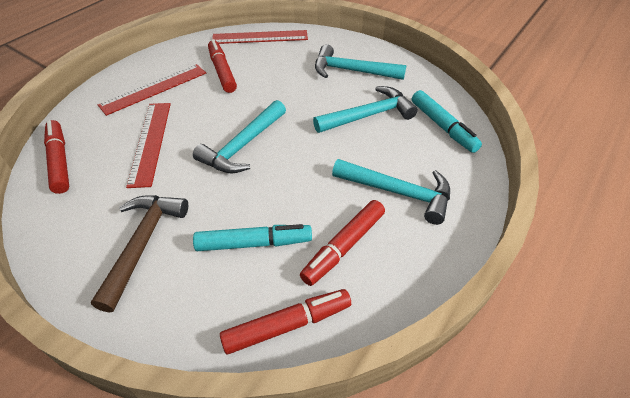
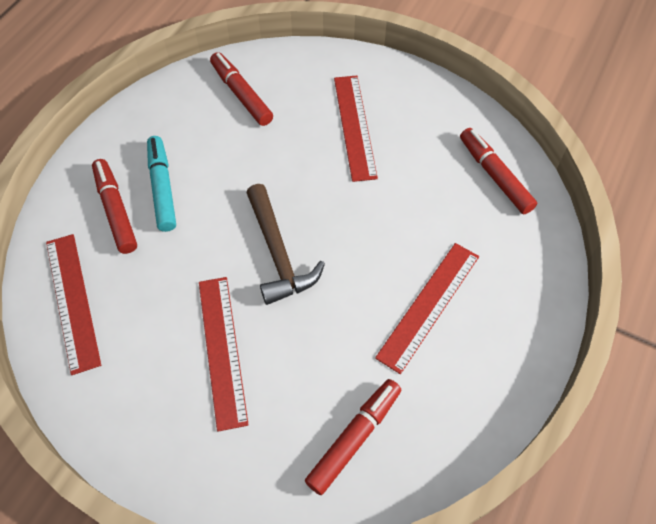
red ruler: [98,64,206,116] [126,103,171,188] [212,30,308,44] = 3 -> [46,234,101,375] [199,277,249,432] [334,76,378,182] [375,243,479,374] = 4
turquoise hammer: [193,100,286,173] [313,86,418,133] [315,44,406,80] [332,159,450,225] = 4 -> none = 0
turquoise marker: [193,224,312,251] [412,90,482,153] = 2 -> [147,136,176,232] = 1

